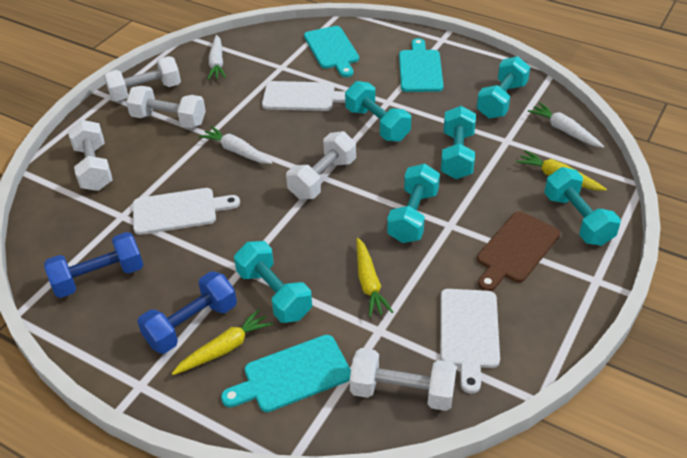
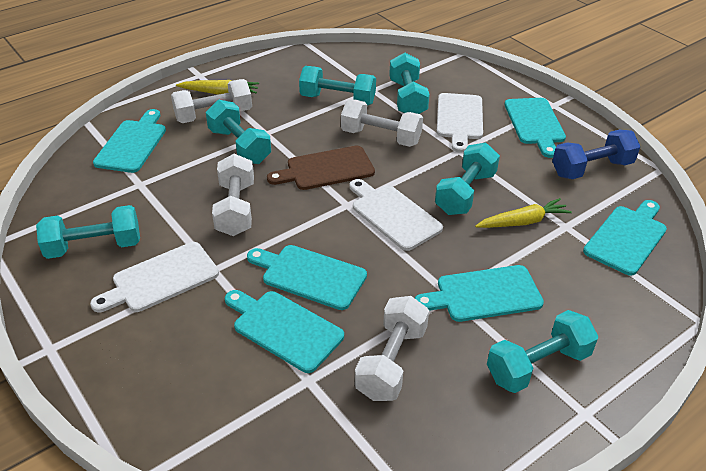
blue dumbbell: [44,232,143,298] [137,271,237,354] = 2 -> [552,130,640,179] = 1
turquoise cutting board: [221,335,351,412] [304,26,359,77] [399,38,444,92] = 3 -> [93,109,166,173] [225,290,344,373] [247,245,367,310] [415,265,544,322] [504,98,566,158] [583,200,667,276] = 6
white carrot: [199,126,273,164] [208,35,226,80] [528,103,604,148] = 3 -> none = 0
white dumbbell: [68,120,113,191] [104,56,181,101] [126,86,206,128] [286,131,356,199] [350,348,457,411] = 5 -> [171,79,252,123] [212,154,254,236] [341,99,423,147] [355,296,429,401] = 4
yellow carrot: [172,309,273,375] [357,238,393,317] [516,150,607,191] = 3 -> [176,80,259,95] [475,198,572,228] = 2

